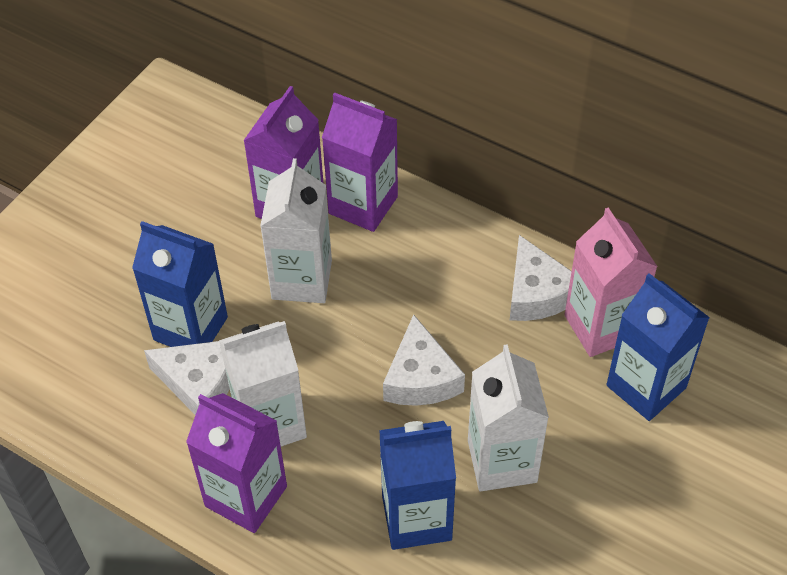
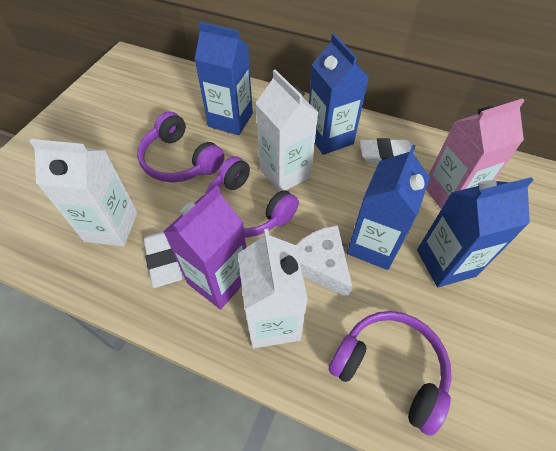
blue carton: [132,221,228,347] [379,421,456,550] [606,273,710,421] = 3 -> [194,22,253,135] [309,33,369,155] [347,144,430,270] [417,177,533,287] = 4
purple carton: [186,393,287,533] [243,86,323,219] [322,92,398,232] = 3 -> [163,186,246,310] = 1
purple headphones: none = 0 -> [137,111,224,183] [205,156,299,237] [328,311,452,436] = 3
white cheese: [144,341,230,415] [383,314,465,406] [510,235,572,321] = 3 -> [296,225,353,298] = 1
white eraser: none = 0 -> [144,232,183,288] [360,138,415,164] = 2

